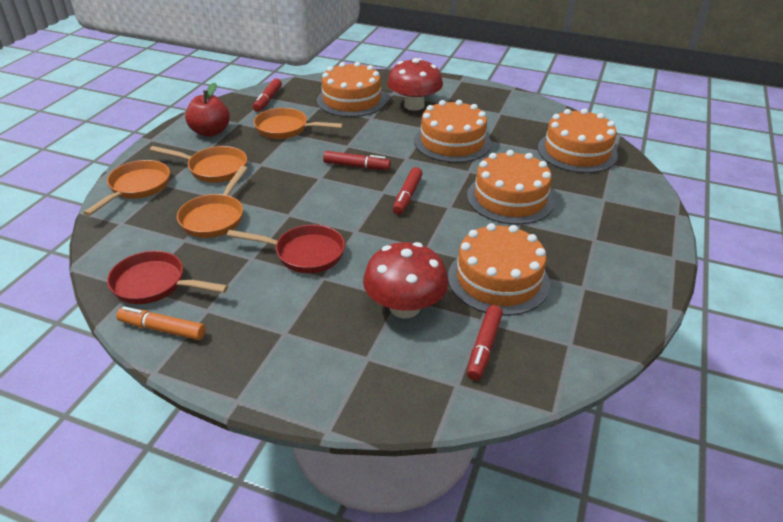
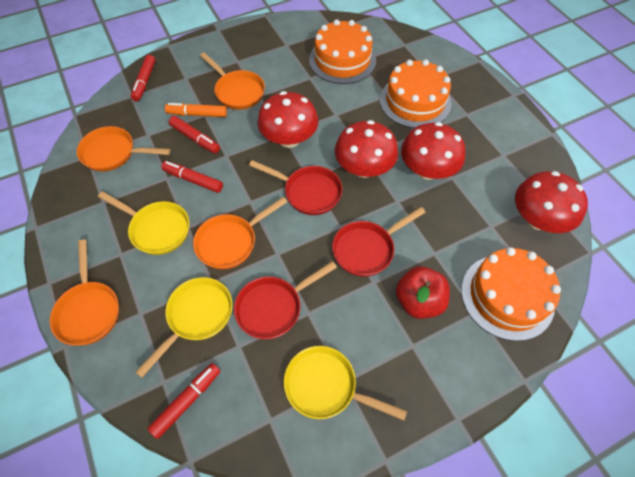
orange cake: [317,62,387,117] [414,100,491,163] [448,223,550,316] [467,150,555,225] [538,109,618,173] = 5 -> [309,20,376,84] [380,59,452,128] [461,247,561,341] = 3
red mushroom: [363,242,448,318] [387,58,443,111] = 2 -> [257,91,318,148] [335,120,398,178] [401,122,466,180] [515,171,588,233] = 4
red pan: [107,251,228,304] [227,224,345,273] = 2 -> [234,261,337,339] [249,160,343,215] [332,207,426,277] = 3
yellow pan: none = 0 -> [98,191,189,255] [135,277,233,378] [284,346,407,421] = 3

